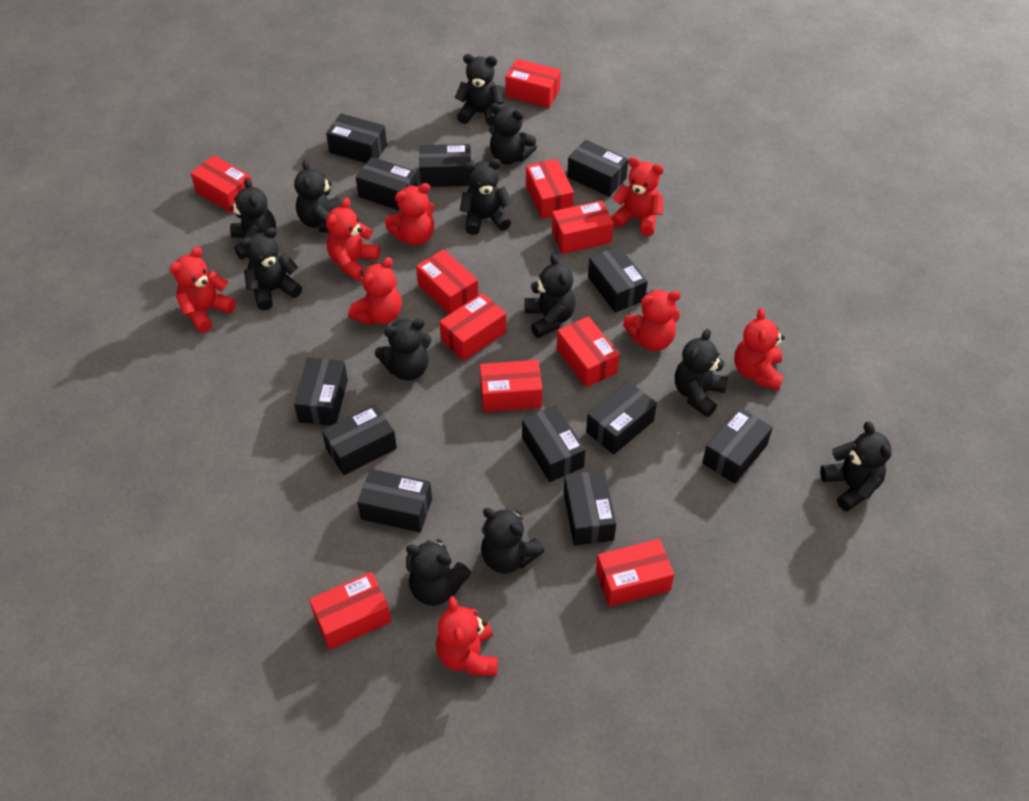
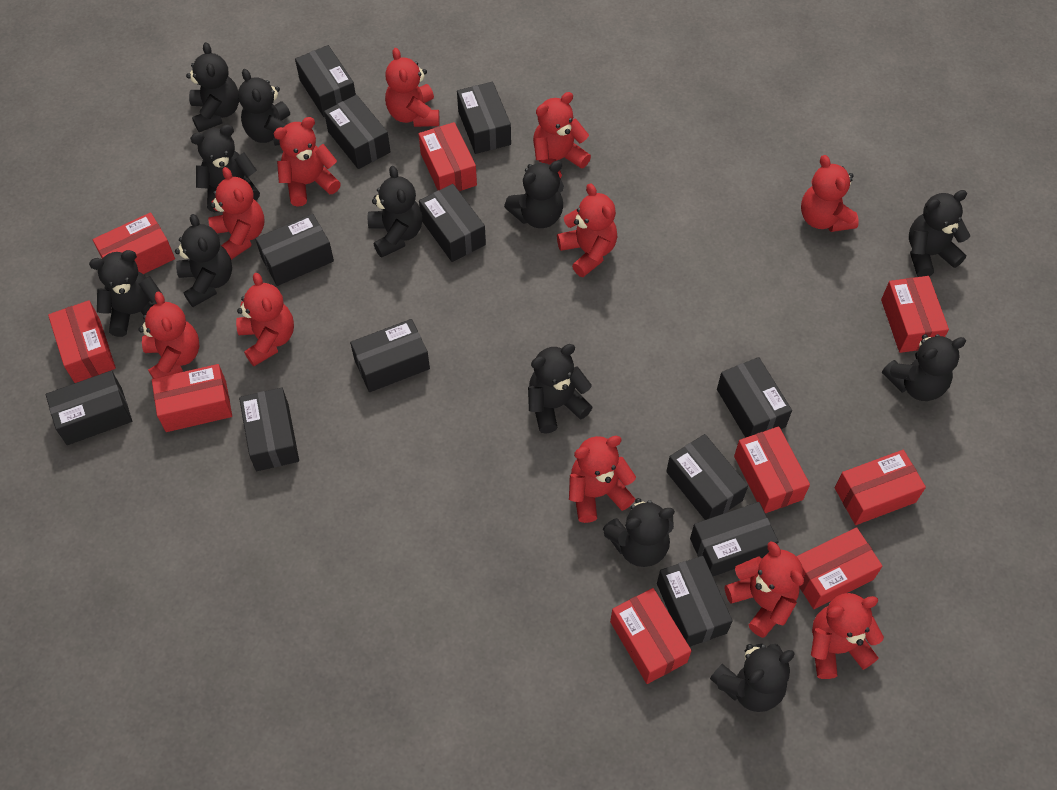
red box: [190,155,253,214] [309,572,391,650] [416,249,478,314] [439,293,506,361] [480,360,542,412] [505,59,561,108] [526,159,574,219] [552,200,614,254] [557,316,619,388] [596,539,674,607] = 10 -> [48,300,116,383] [93,212,175,274] [152,364,232,432] [419,122,477,191] [610,588,692,684] [734,426,810,513] [796,527,883,609] [834,450,926,525] [881,276,949,353] = 9
red teddy bear: [169,247,236,332] [326,198,380,281] [348,257,402,325] [385,183,435,246] [436,596,498,676] [611,157,664,236] [623,290,681,351] [734,308,785,390] = 8 -> [139,292,199,379] [208,167,264,260] [236,273,294,366] [273,117,341,207] [385,48,439,127] [533,92,591,178] [557,183,617,277] [569,436,636,523] [725,541,804,638] [801,155,859,232] [811,593,884,679] = 11

